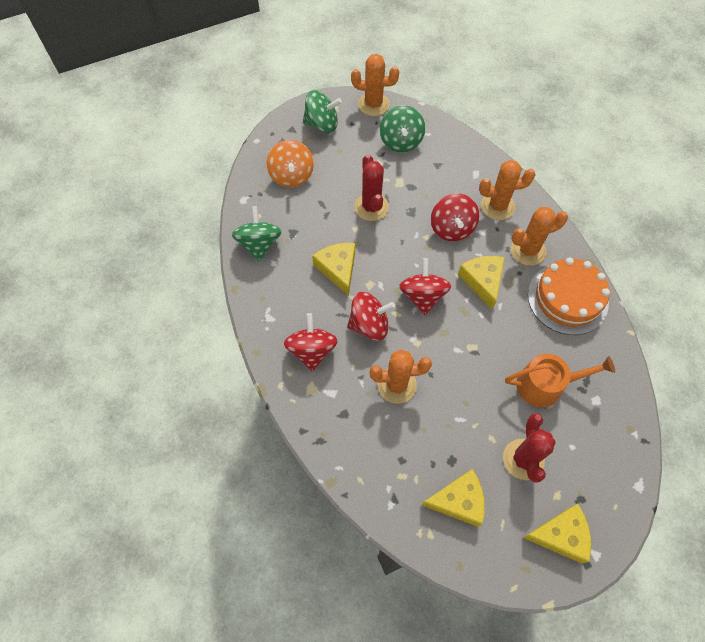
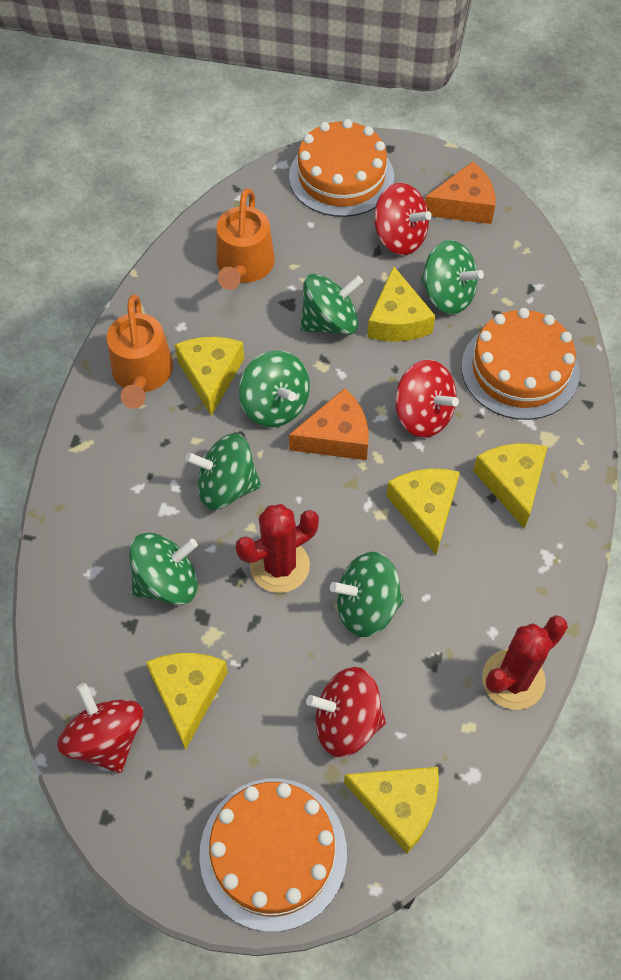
green spinning top: [232,206,282,262] [303,90,342,133] [380,105,425,153] = 3 -> [129,533,198,605] [185,433,261,510] [239,350,310,427] [300,274,363,335] [330,552,404,637] [421,240,484,314] = 6
orange cactus: [351,54,400,116] [370,349,432,404] [479,160,536,220] [511,207,568,266] = 4 -> none = 0
orange cake: [528,258,610,335] = 1 -> [199,778,347,932] [289,119,394,217] [461,308,580,420] = 3
orange cheese: none = 0 -> [289,388,369,460] [425,162,495,224] = 2
orange spinning top: [267,140,314,187] = 1 -> none = 0
orange watering can: [505,354,615,407] = 1 -> [107,294,173,409] [216,188,275,290] = 2
yellow cheese: [312,243,355,296] [422,469,485,527] [458,256,505,310] [523,504,591,564] = 4 -> [146,653,228,750] [175,337,244,416] [344,767,439,854] [367,266,435,342] [386,469,460,555] [473,443,547,529] = 6

